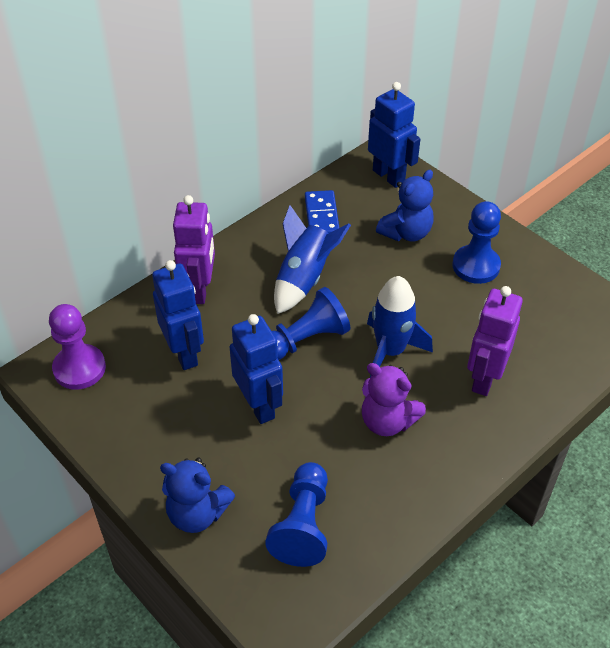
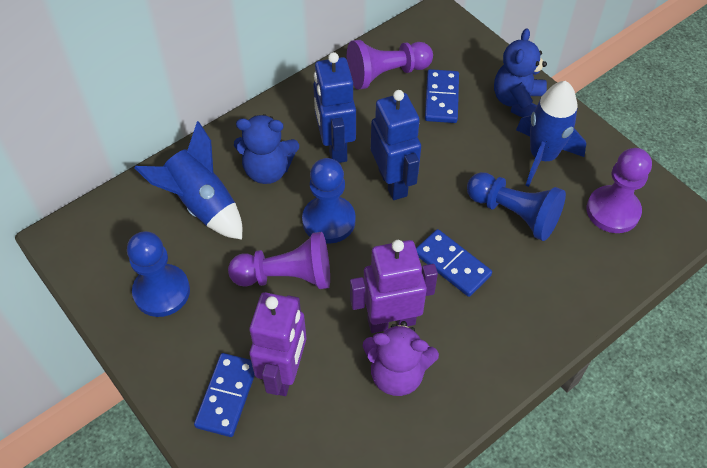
blue domino: [305,190,339,233] = 1 -> [194,353,255,437] [416,229,492,297] [425,69,459,123] = 3
blue robot: [152,260,204,370] [230,314,283,424] [368,82,420,188] = 3 -> [313,52,356,163] [371,90,421,200] = 2
purple pawn: [49,304,106,390] = 1 -> [228,232,330,289] [347,40,433,90] [587,148,652,233] = 3

